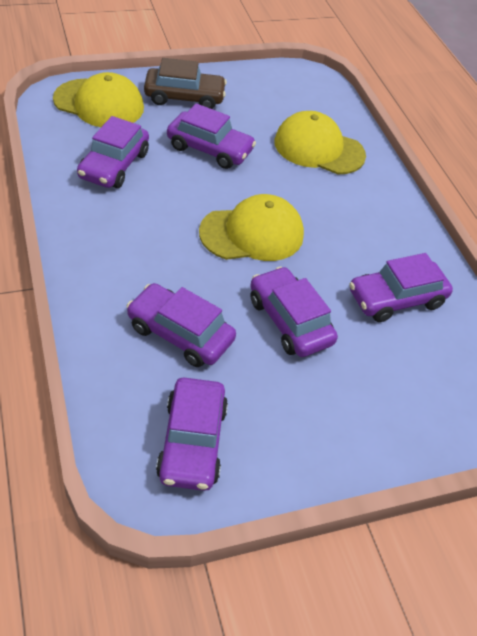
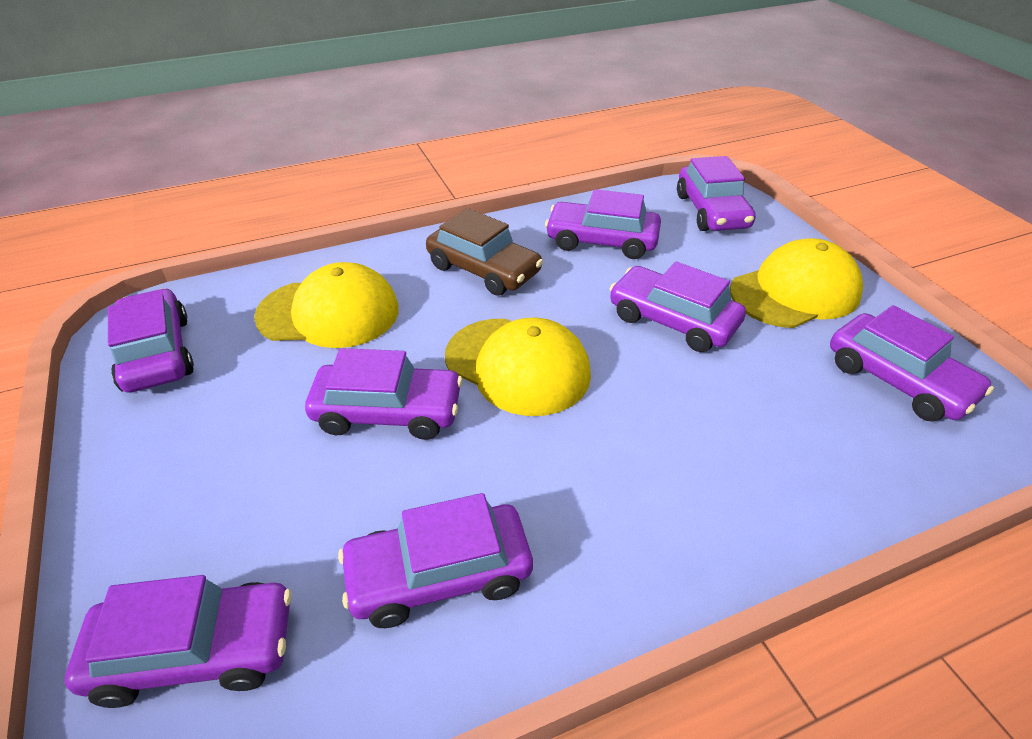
purple car: [77,116,149,188] [127,283,236,367] [156,378,228,491] [167,103,256,169] [250,266,338,357] [350,253,453,322] = 6 -> [65,575,292,708] [108,288,194,393] [305,348,463,440] [338,493,533,628] [545,189,661,259] [610,262,746,352] [677,156,756,231] [830,305,994,422] = 8

